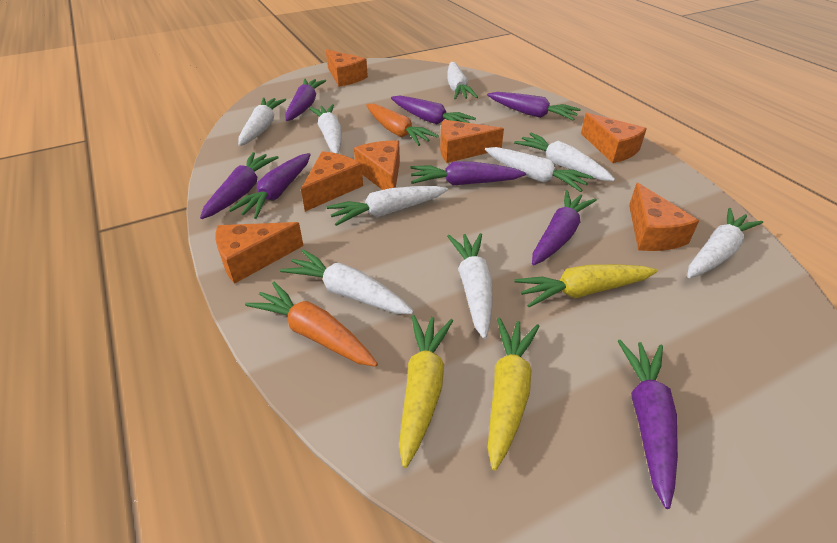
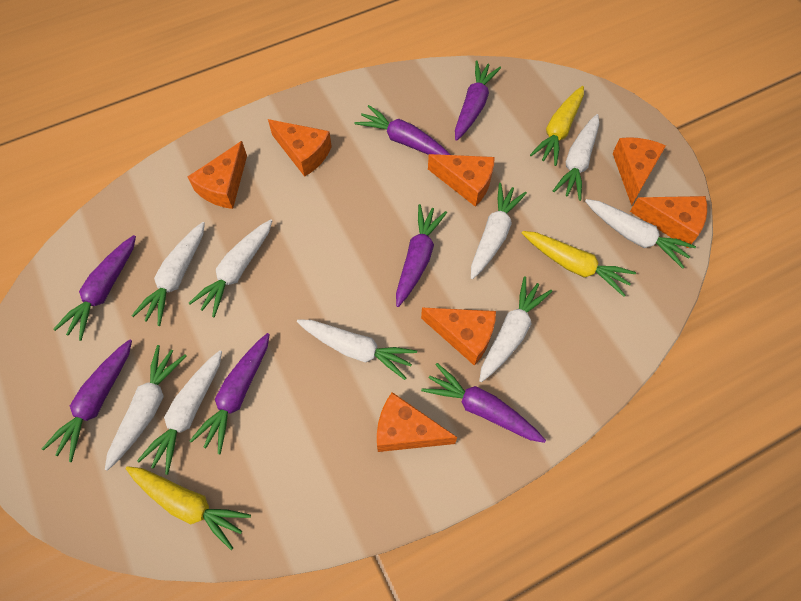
orange carrot: [245,282,378,367] [366,104,439,146] = 2 -> none = 0
purple carrot: [200,152,279,219] [229,153,311,219] [285,79,326,121] [391,96,476,124] [410,161,526,186] [487,92,581,121] [532,190,597,265] [618,340,678,509] = 8 -> [42,339,132,462] [54,235,136,341] [190,333,270,454] [355,105,450,155] [396,204,447,307] [421,363,546,443] [455,60,501,141] = 7

